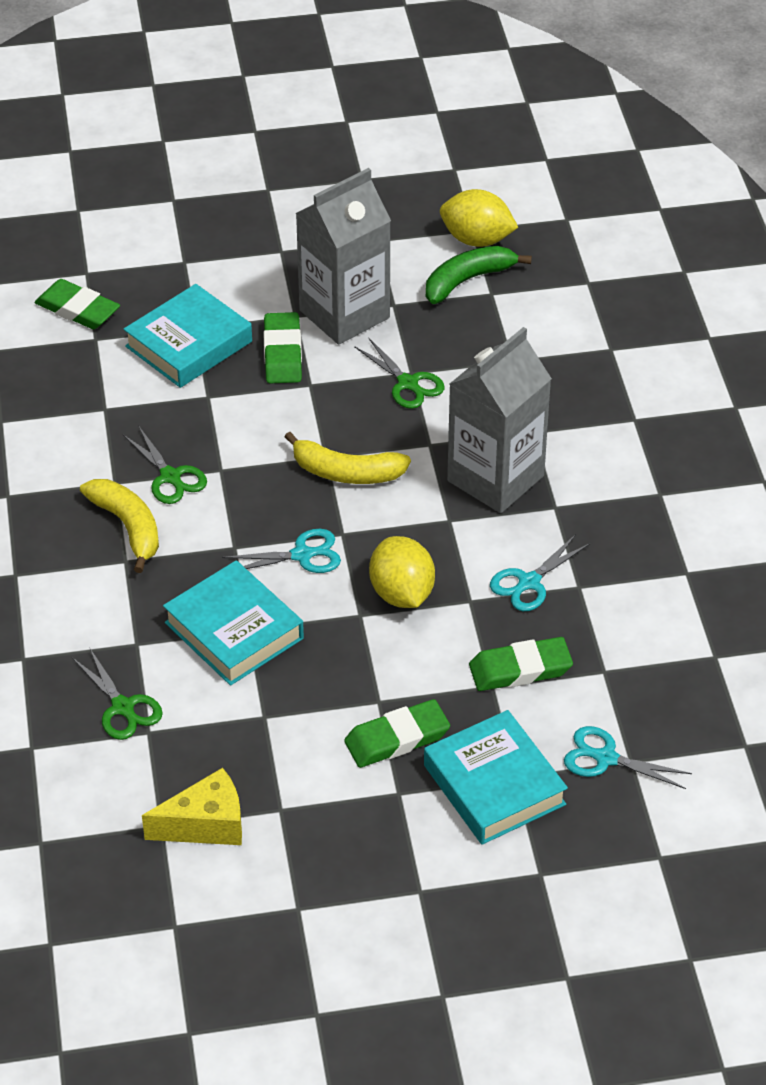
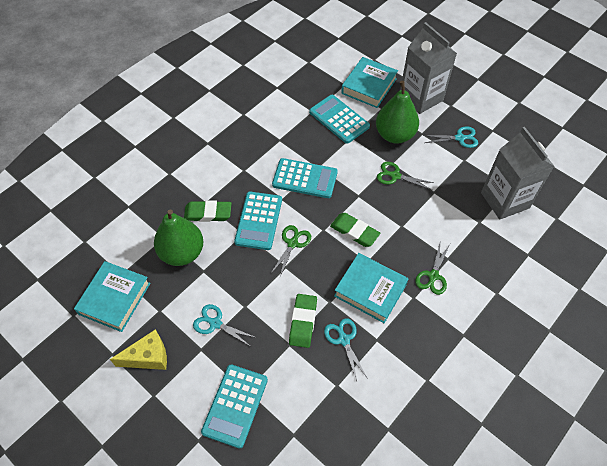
green banana: [426,246,532,304] = 1 -> none = 0
green eraser: [35,279,120,329] [263,312,302,383] [344,699,450,768] [469,637,573,691] = 4 -> [184,200,231,222] [289,294,317,348] [330,213,380,247] = 3
green pear: none = 0 -> [154,210,204,266] [376,81,419,143] = 2
turquoise calculator: none = 0 -> [201,365,268,449] [234,192,282,250] [272,158,338,198] [309,95,370,144] = 4
yellow banana: [80,479,159,573] [285,432,411,484] = 2 -> none = 0
yellow lemon: [369,536,435,608] [440,189,518,247] = 2 -> none = 0

